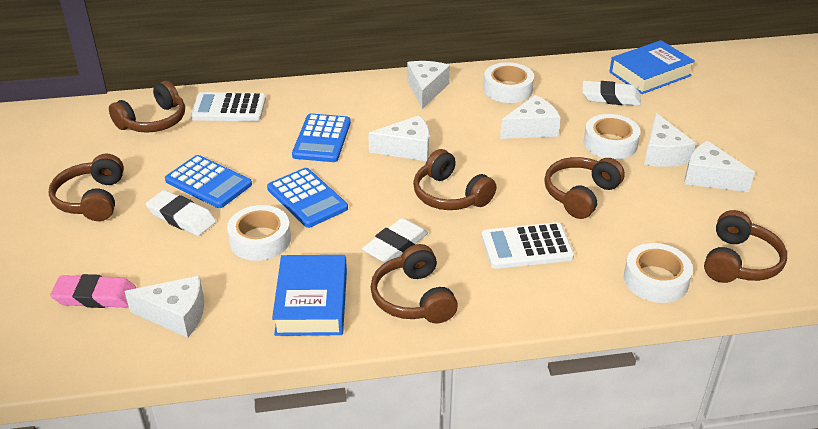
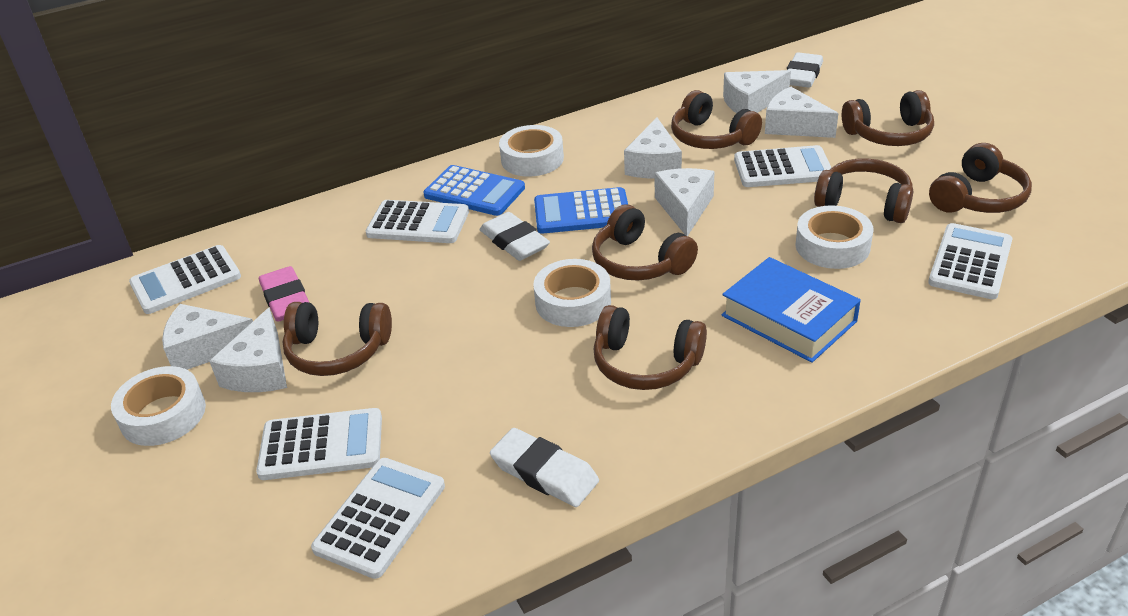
blue book: [272,255,347,336] [609,40,695,94] = 2 -> [722,257,861,363] = 1
blue calculator: [165,155,252,208] [267,168,348,228] [292,113,351,162] = 3 -> [423,165,525,216] [534,187,628,234] = 2
brown headphones: [49,154,124,221] [109,81,185,133] [370,244,458,323] [413,149,496,210] [544,157,625,219] [704,210,787,283] = 6 -> [282,302,392,376] [592,204,698,281] [594,305,707,390] [671,90,762,149] [814,158,913,223] [842,90,934,146] [929,143,1032,213] = 7
white calculator: [190,92,266,121] [481,222,574,269] = 2 -> [129,245,241,314] [256,408,382,480] [311,458,445,579] [366,200,469,243] [734,145,831,187] [928,223,1012,299] = 6

